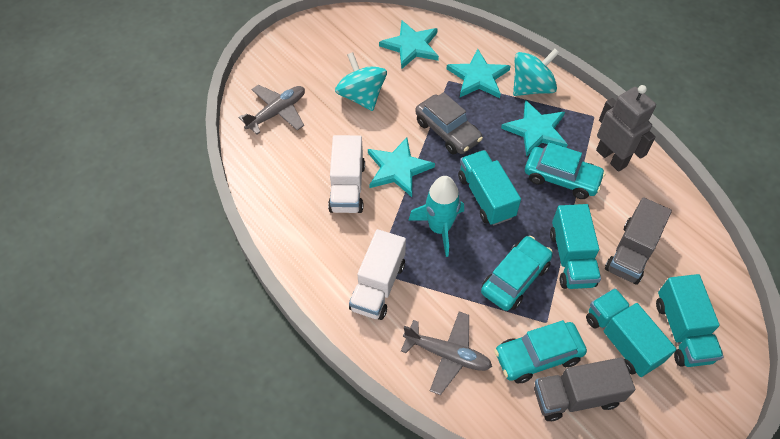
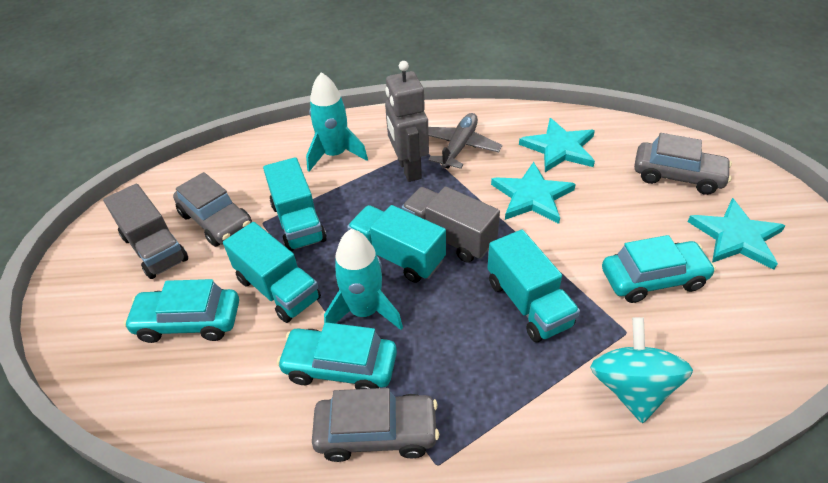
grey car: [415,92,483,155] = 1 -> [173,172,252,247] [312,388,439,462] [634,133,732,195] = 3
grey plane: [238,85,305,135] [401,311,492,395] = 2 -> [428,113,502,169] = 1
turquoise rocket: [409,176,464,257] = 1 -> [306,72,368,172] [324,229,403,330] = 2
turquoise spinning top: [335,52,387,111] [513,49,559,96] = 2 -> [590,317,693,423] = 1
turquoise star: [368,137,435,197] [379,21,439,69] [447,49,511,98] [501,100,568,157] = 4 -> [491,162,576,224] [519,118,595,172] [688,198,786,270] = 3
white truck: [328,135,365,213] [349,229,406,320] = 2 -> none = 0

